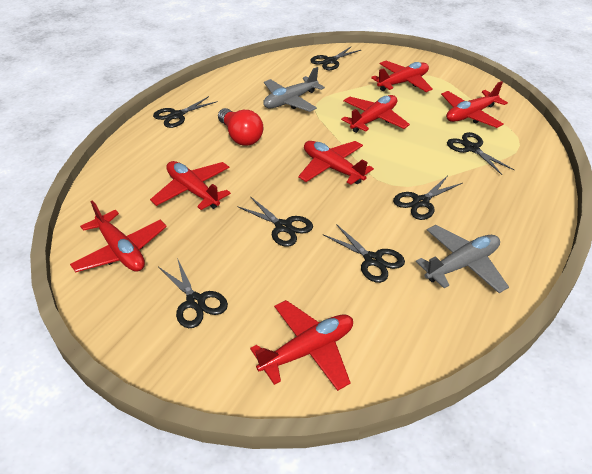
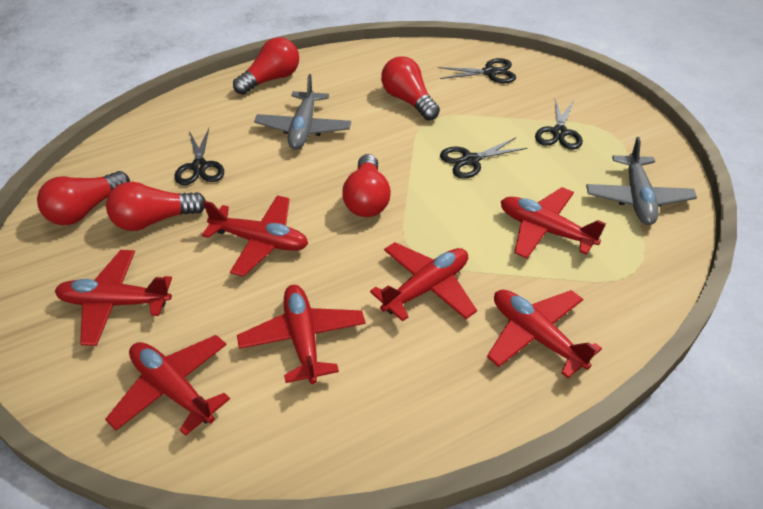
black scissors: [153,96,218,128] [159,258,228,328] [237,196,313,247] [310,46,361,70] [324,224,405,283] [393,176,462,220] [447,132,514,175] = 7 -> [174,128,224,185] [438,58,516,83] [440,138,527,179] [535,99,583,150] = 4
red light bulb: [218,108,263,146] = 1 -> [37,171,130,225] [106,182,206,231] [233,37,299,95] [342,154,391,217] [381,56,440,120] = 5

